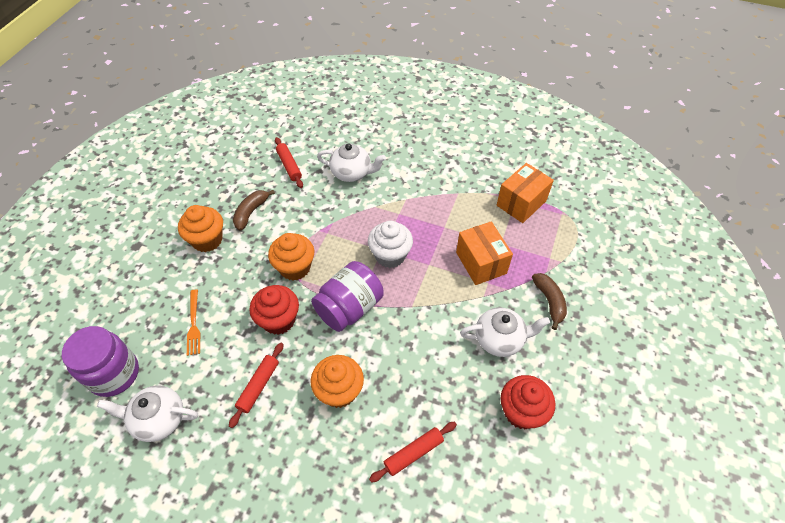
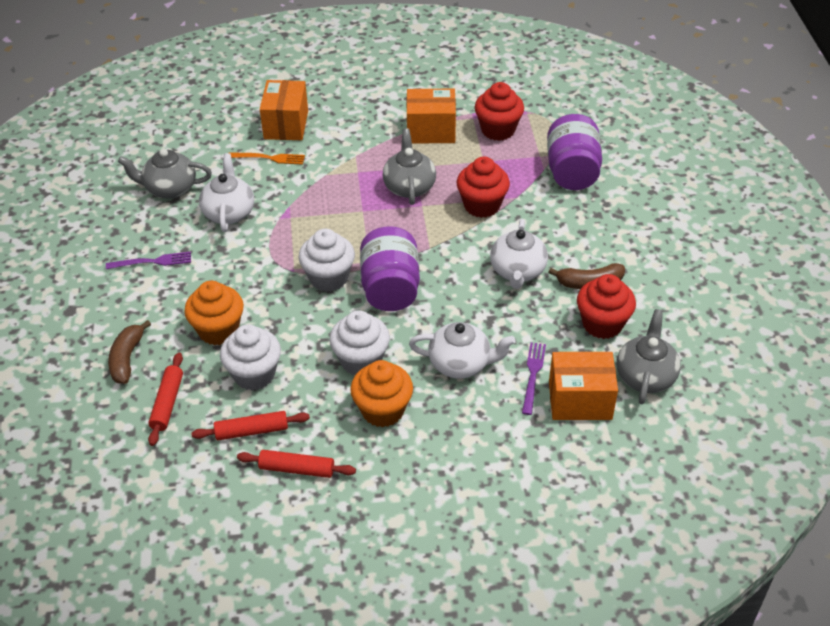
grey teapot: none = 0 -> [118,149,212,199] [383,128,436,205] [617,309,681,404] = 3
orange box: [456,221,513,285] [497,163,554,223] = 2 -> [260,80,308,140] [407,89,456,144] [549,352,618,420] = 3
orange cupcake: [178,205,223,252] [268,233,314,281] [311,355,364,408] = 3 -> [184,281,244,345] [350,360,413,427] = 2
purple fork: none = 0 -> [106,252,191,269] [522,342,546,415] = 2
red cupcake: [249,285,299,335] [501,375,555,429] = 2 -> [457,157,510,218] [475,82,524,141] [577,274,636,339] = 3
white cupcake: [368,221,413,268] = 1 -> [220,324,281,390] [298,229,355,292] [329,310,390,375] = 3

